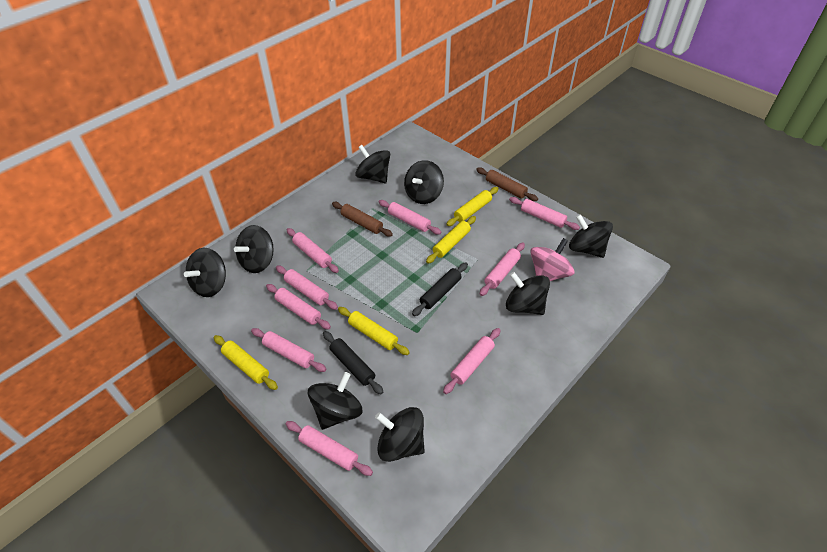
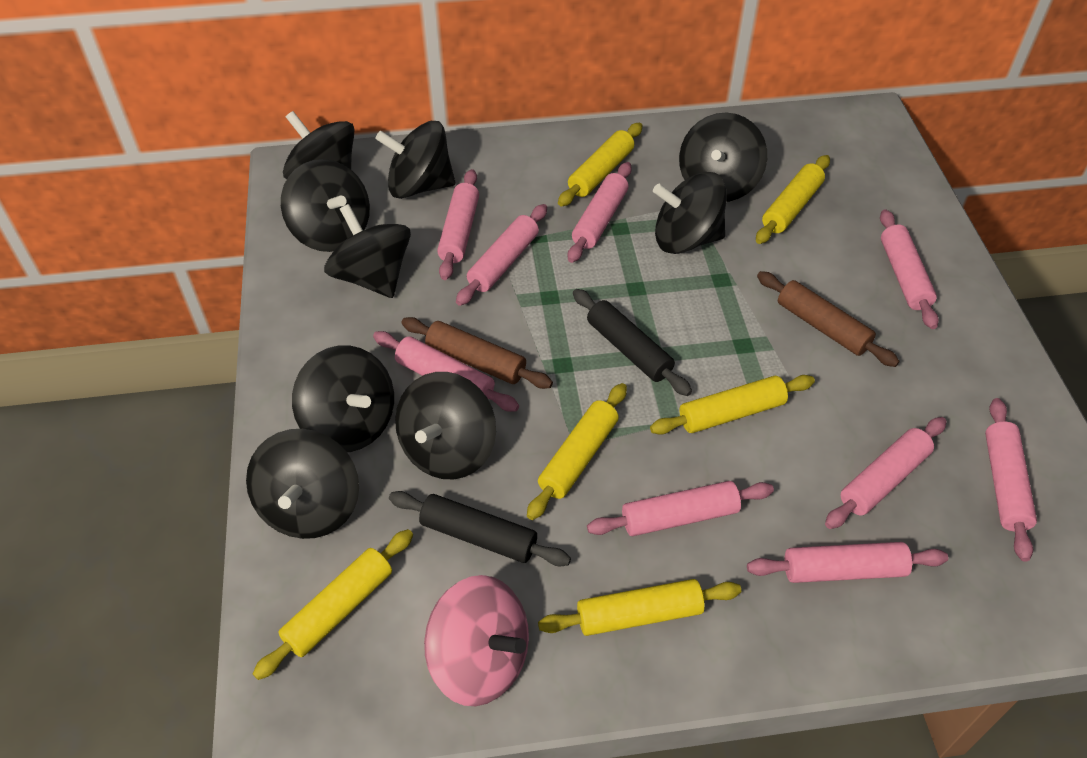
black spinning top: [184,248,226,297] [234,225,274,273] [308,372,363,430] [355,145,390,183] [375,407,425,462] [404,160,444,204] [506,272,550,315] [569,214,613,258] = 8 -> [246,429,359,539] [281,159,370,252] [283,111,355,179] [292,345,394,452] [324,204,411,298] [375,121,455,199] [395,372,496,479] [653,172,727,254] [679,112,767,202] = 9
yellow rolling pin: [214,335,278,390] [338,307,410,355] [426,216,476,264] [446,187,499,226] = 4 -> [253,529,413,680] [527,383,627,520] [538,579,741,636] [558,123,643,207] [650,375,815,435] [756,155,830,244] = 6

